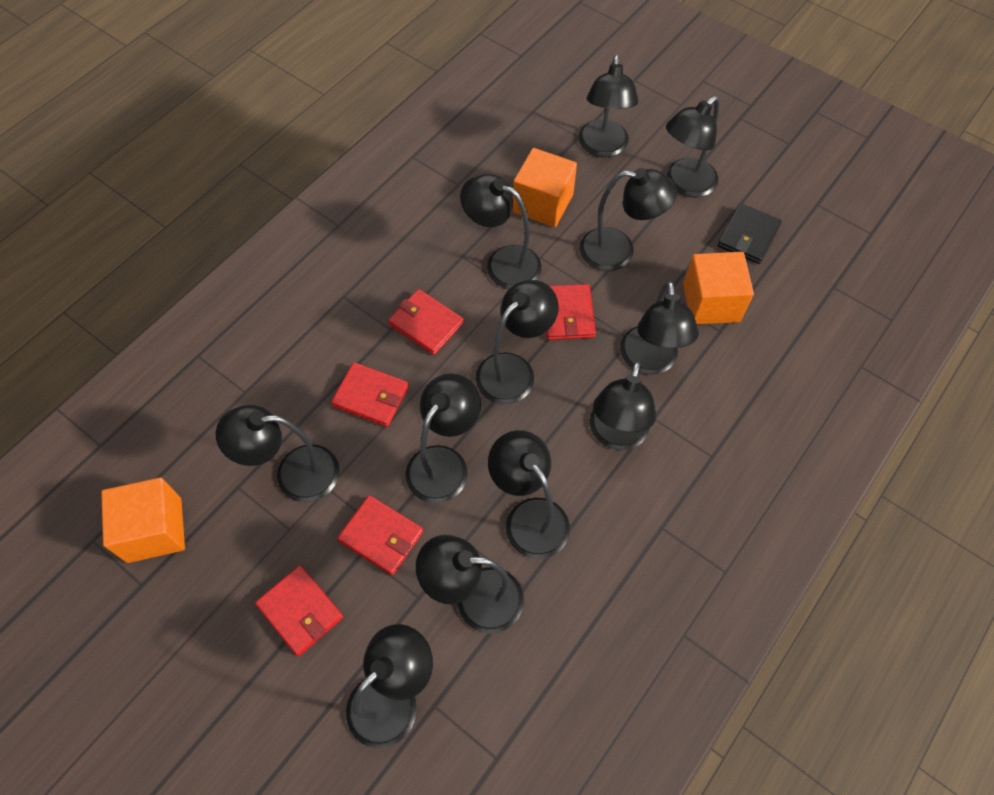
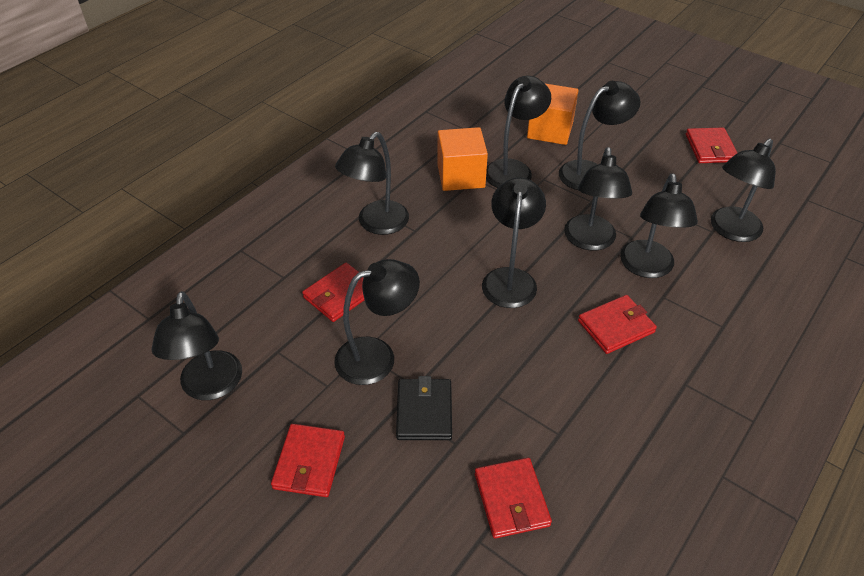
black lamp: [216,405,340,502] [346,624,433,748] [405,373,481,503] [416,535,524,634] [460,174,542,290] [476,280,559,404] [488,430,570,559] [579,55,639,157] [580,168,677,271] [589,361,656,450] [620,281,699,375] [666,96,719,198] = 12 -> [151,291,242,400] [334,259,420,385] [335,132,409,235] [482,177,546,308] [486,76,551,188] [559,81,640,190] [564,147,632,251] [620,173,698,278] [711,139,776,242] = 9
orange cube: [101,478,185,563] [513,148,577,227] [683,252,754,324] = 3 -> [437,127,488,191] [527,83,579,145] = 2

